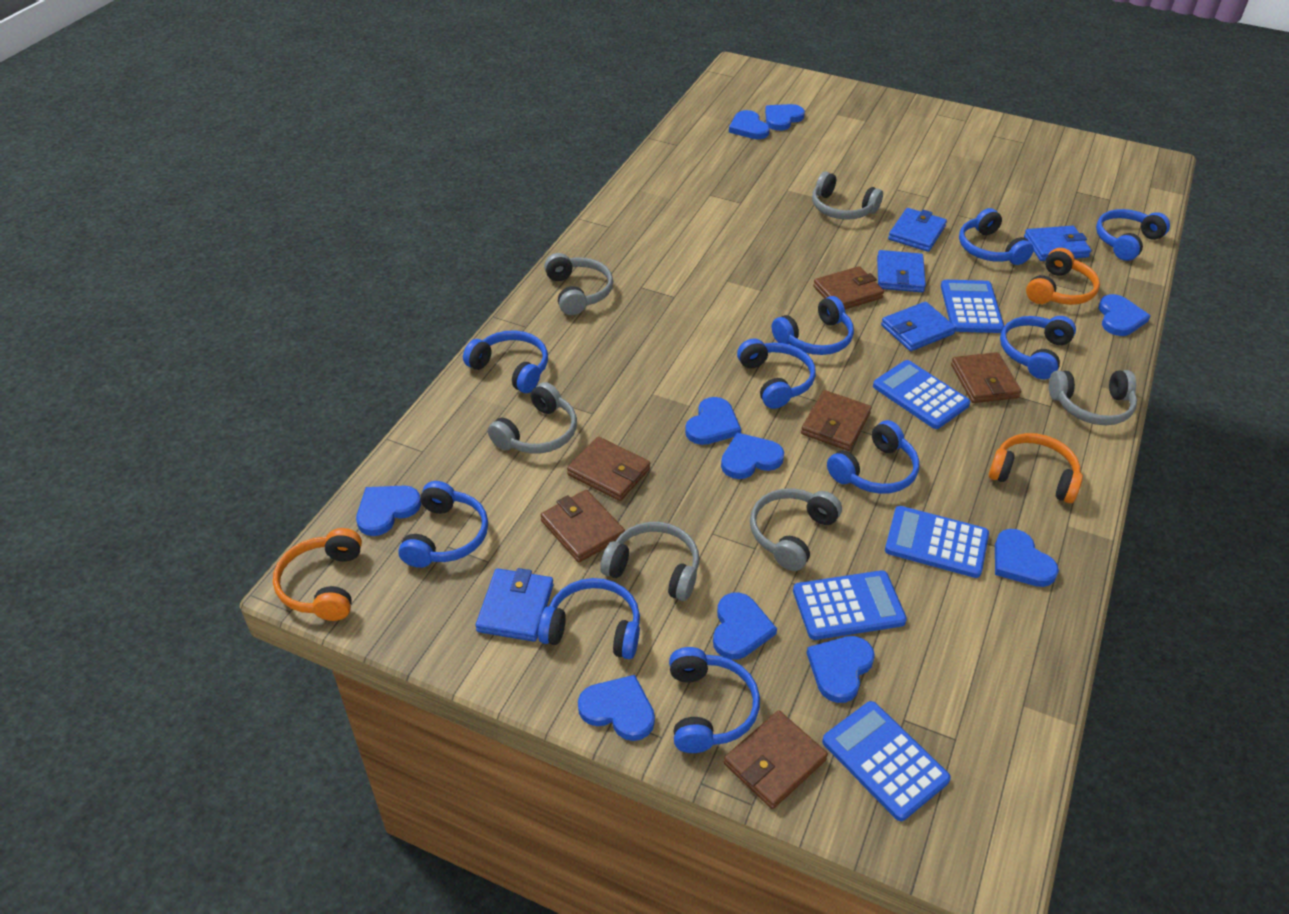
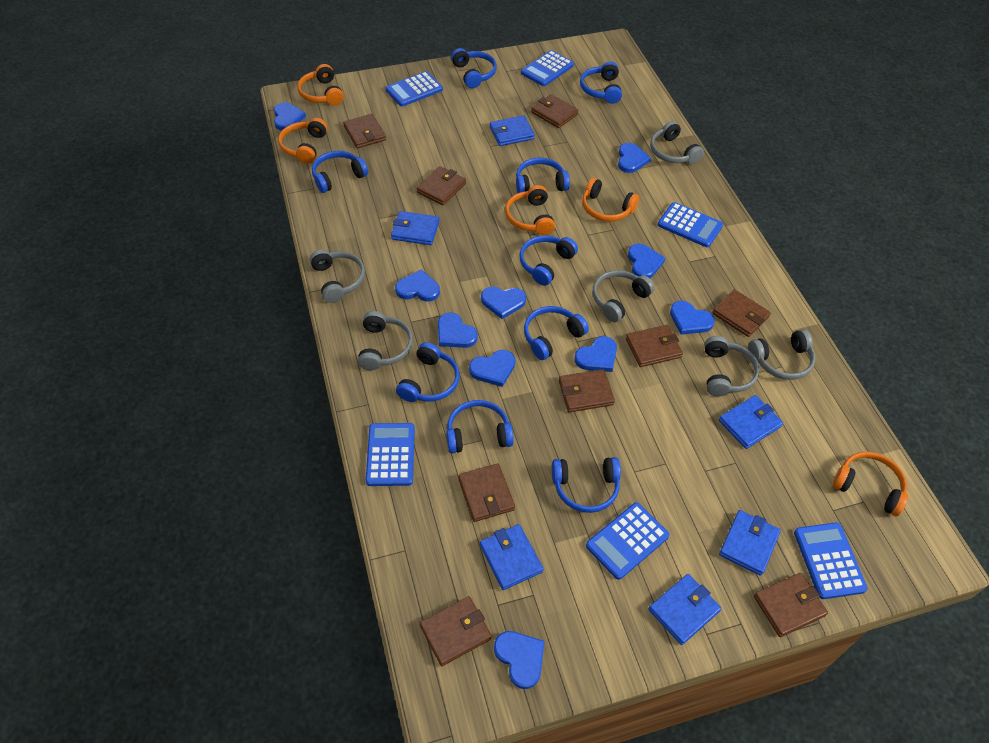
blue calculator: [793,571,907,640] [822,701,951,821] [873,360,970,429] [885,506,989,578] [941,280,1004,333] = 5 -> [366,423,415,486] [385,71,443,107] [521,50,574,86] [586,502,670,580] [657,202,723,247] [794,522,868,599] = 6
blue headphones: [398,481,488,568] [463,330,548,393] [538,578,640,659] [669,647,760,753] [737,338,816,409] [772,296,854,355] [827,420,919,494] [959,208,1034,265] [1000,316,1076,379] [1096,209,1170,261] = 10 -> [312,151,368,193] [396,342,459,402] [446,400,514,454] [451,48,497,88] [516,158,570,193] [519,235,578,286] [524,306,589,360] [552,457,621,513] [580,62,622,104] = 9
blue wallet: [476,568,553,642] [877,250,926,292] [881,302,956,351] [888,208,947,252] [1024,226,1091,261] = 5 -> [391,211,439,245] [480,524,544,590] [490,115,535,146] [648,574,722,645] [719,395,783,449] [719,510,781,576] = 6
brown wallet: [540,490,625,562] [567,437,650,501] [724,710,828,809] [801,390,872,451] [813,266,884,309] [951,352,1021,403] = 6 -> [343,114,386,148] [416,166,466,205] [420,596,492,666] [458,463,515,522] [531,94,579,128] [559,369,615,412] [626,325,683,367] [712,289,771,337] [754,573,828,637] = 9
orange headphones: [273,528,362,621] [989,433,1083,503] [1026,248,1100,305] = 3 -> [278,118,328,164] [297,64,344,105] [505,185,555,235] [582,178,639,222] [833,452,908,516] = 5

